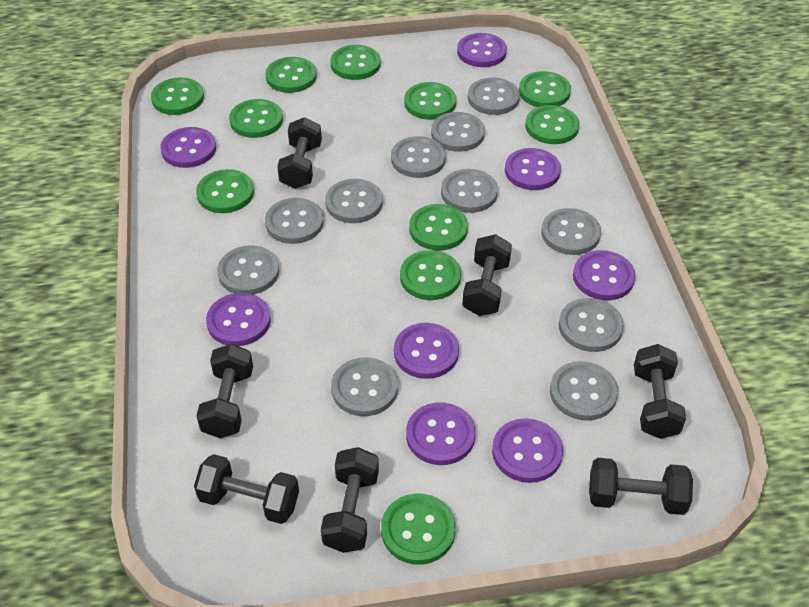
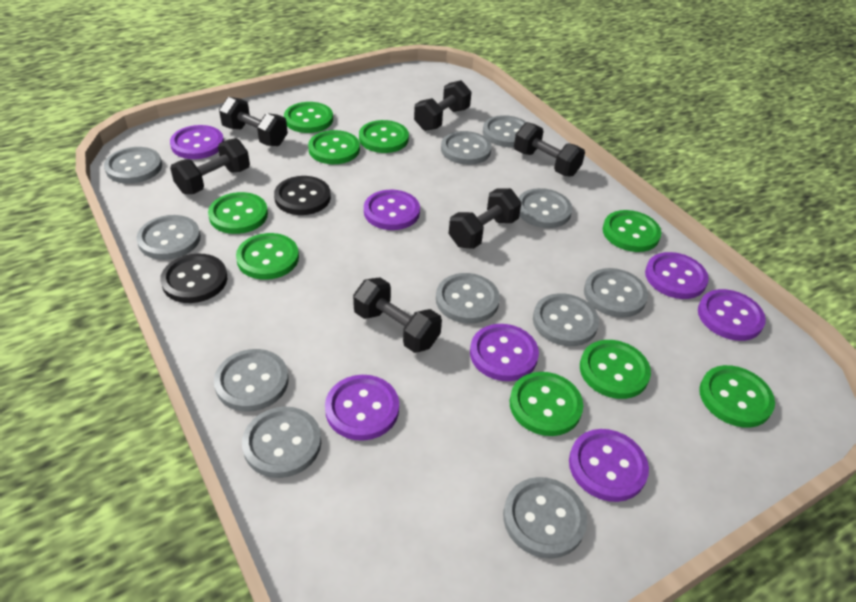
black button: none = 0 -> [160,253,227,303] [274,176,331,215] = 2
black dumbbell: [194,454,299,524] [196,344,253,438] [277,117,322,189] [321,447,379,553] [462,234,512,316] [589,458,693,515] [634,344,686,439] = 7 -> [170,138,250,194] [219,97,288,146] [353,277,442,353] [414,80,472,131] [449,188,522,249] [514,122,585,177] = 6
green button: [151,77,204,115] [196,169,254,213] [229,99,283,138] [266,57,317,93] [331,45,381,80] [381,494,456,565] [400,250,461,300] [404,82,456,120] [409,204,468,251] [519,71,571,107] [525,105,579,144] = 11 -> [208,192,268,234] [236,233,299,280] [284,102,333,133] [308,130,360,164] [359,120,409,153] [510,372,583,436] [580,340,651,399] [603,210,662,252] [699,365,775,428] = 9
purple button: [160,127,216,168] [206,293,271,346] [394,323,459,379] [406,402,476,465] [457,33,507,67] [492,418,563,483] [505,148,561,190] [573,250,636,300] = 8 -> [170,125,224,159] [325,375,399,441] [364,190,420,230] [470,324,539,381] [569,429,649,502] [645,252,709,299] [698,289,766,341] = 7

